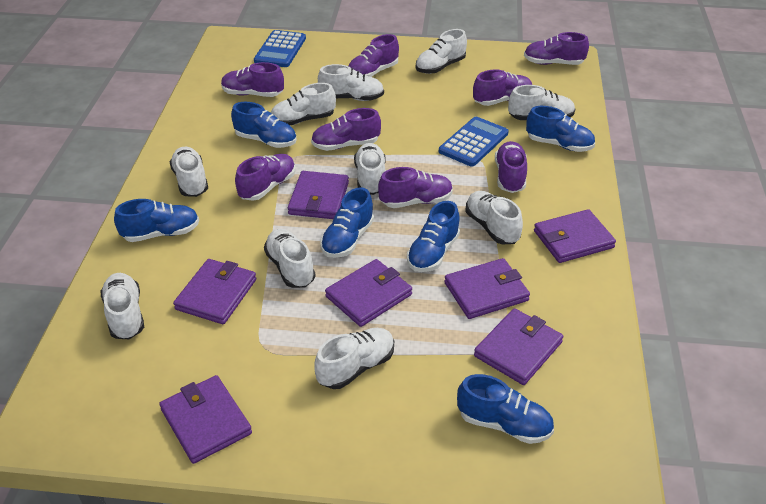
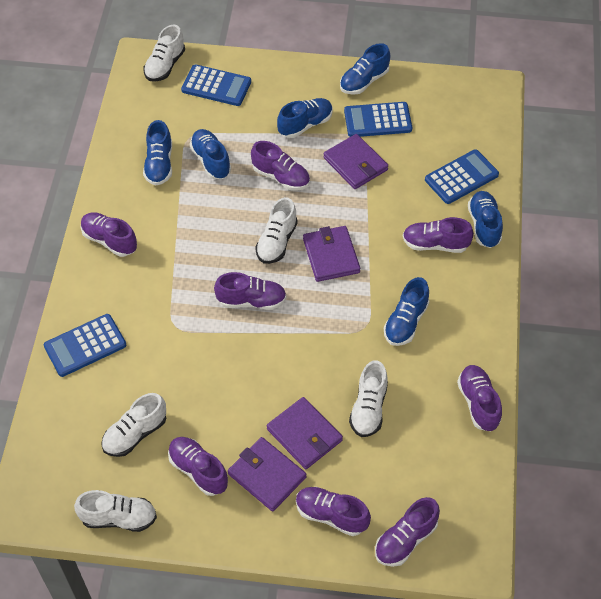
blue calculator: [254,30,306,67] [439,117,509,167] = 2 -> [44,314,126,377] [181,64,251,106] [344,102,412,137] [425,149,499,204] = 4
purple wallet: [160,375,252,464] [173,259,256,324] [288,171,349,219] [325,259,412,327] [444,258,530,319] [474,308,563,385] [534,209,616,263] = 7 -> [228,437,306,512] [267,397,343,469] [303,226,360,282] [323,134,388,189] = 4
white shoe: [100,273,144,339] [169,147,208,197] [264,229,315,288] [271,83,336,125] [314,328,394,389] [318,64,384,101] [354,143,386,195] [416,29,467,74] [465,191,523,244] [508,85,576,120] = 10 -> [74,490,157,532] [101,393,166,457] [144,24,185,82] [255,197,298,264] [349,360,388,437] = 5

